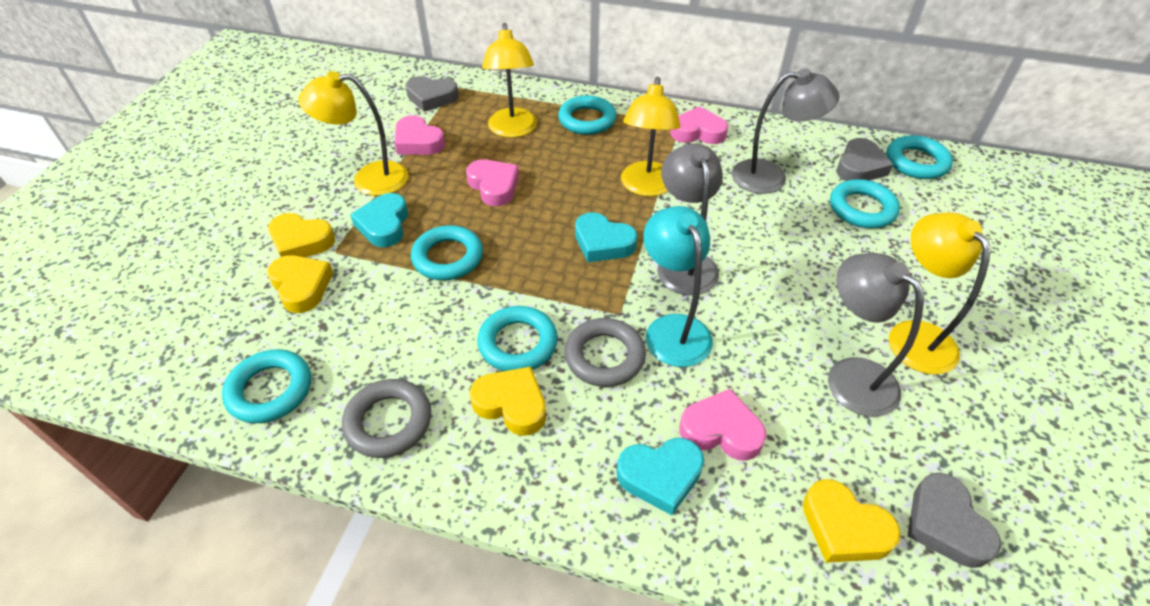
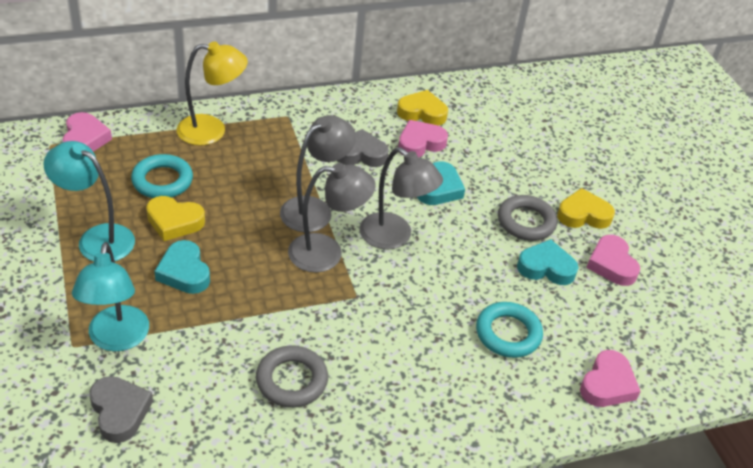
grey heart: [405,76,459,112] [837,138,893,181] [908,472,1001,568] = 3 -> [90,376,153,443] [337,129,389,167] = 2
turquoise lamp: [643,206,713,367] = 1 -> [44,141,135,261] [72,242,149,351] = 2
turquoise ring: [222,349,311,423] [411,225,483,280] [477,306,558,371] [558,95,616,135] [830,179,900,228] [886,135,953,179] = 6 -> [131,154,193,198] [476,302,543,358] = 2
yellow heart: [267,255,333,313] [268,213,335,257] [470,367,546,436] [803,479,901,563] = 4 -> [146,196,205,241] [397,90,448,126] [557,188,615,229] = 3
yellow lamp: [298,71,408,196] [482,23,537,138] [621,77,680,196] [889,212,991,374] = 4 -> [177,41,248,146] = 1

